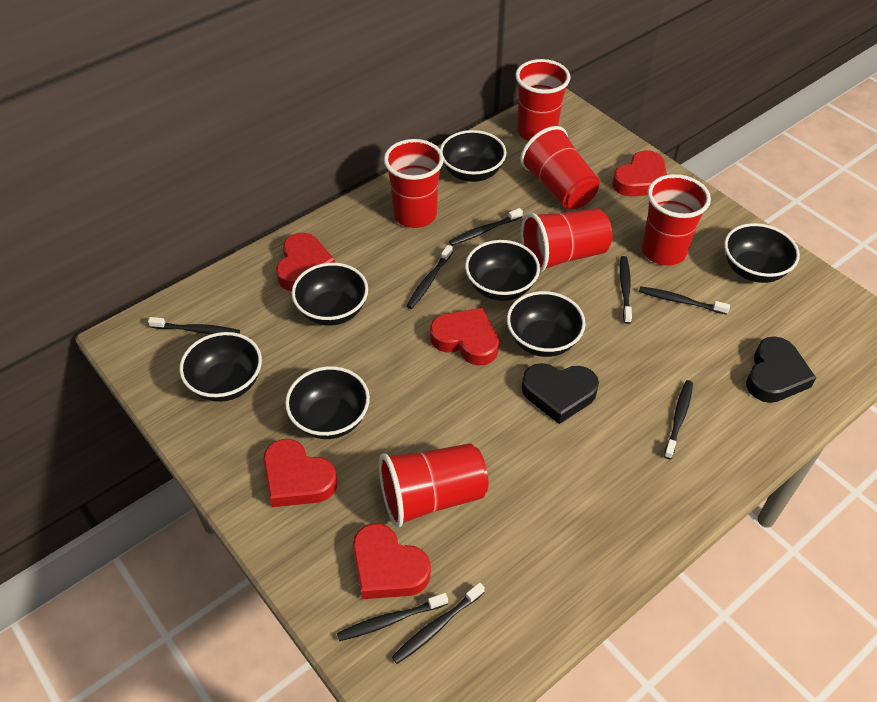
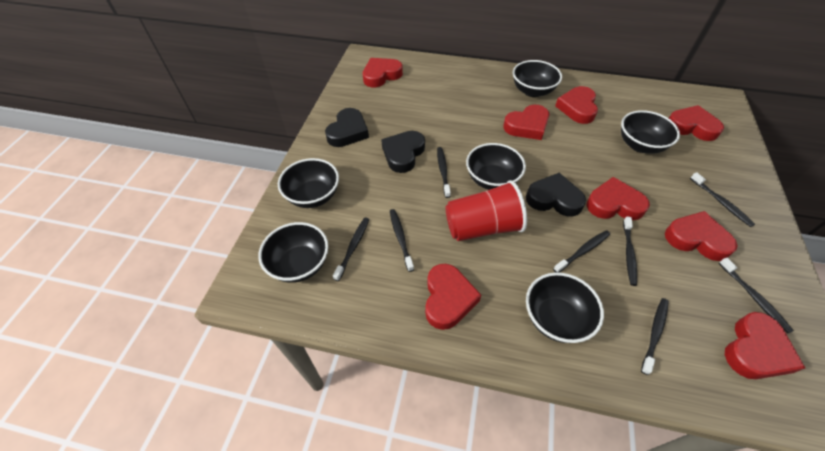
black bowl: [179,332,262,402] [285,366,370,439] [292,263,368,326] [440,130,506,182] [465,240,540,301] [507,291,586,357] [724,223,800,283] = 7 -> [258,222,328,283] [278,158,339,208] [466,143,526,190] [513,60,562,97] [526,272,604,343] [621,110,680,154] = 6
black heart: [522,363,599,424] [746,336,816,403] = 2 -> [325,108,369,147] [381,131,425,173] [526,173,586,217] = 3
red cup: [379,443,488,528] [384,139,444,228] [515,59,570,141] [520,126,600,209] [521,208,612,272] [642,174,711,266] = 6 -> [445,180,527,241] = 1
red heart: [263,439,337,507] [276,233,335,291] [353,523,431,599] [430,308,499,366] [612,150,667,196] = 5 -> [363,58,403,87] [425,264,481,330] [503,105,549,140] [555,86,598,124] [587,177,650,220] [665,211,738,261] [669,105,724,141] [725,312,805,379] = 8

